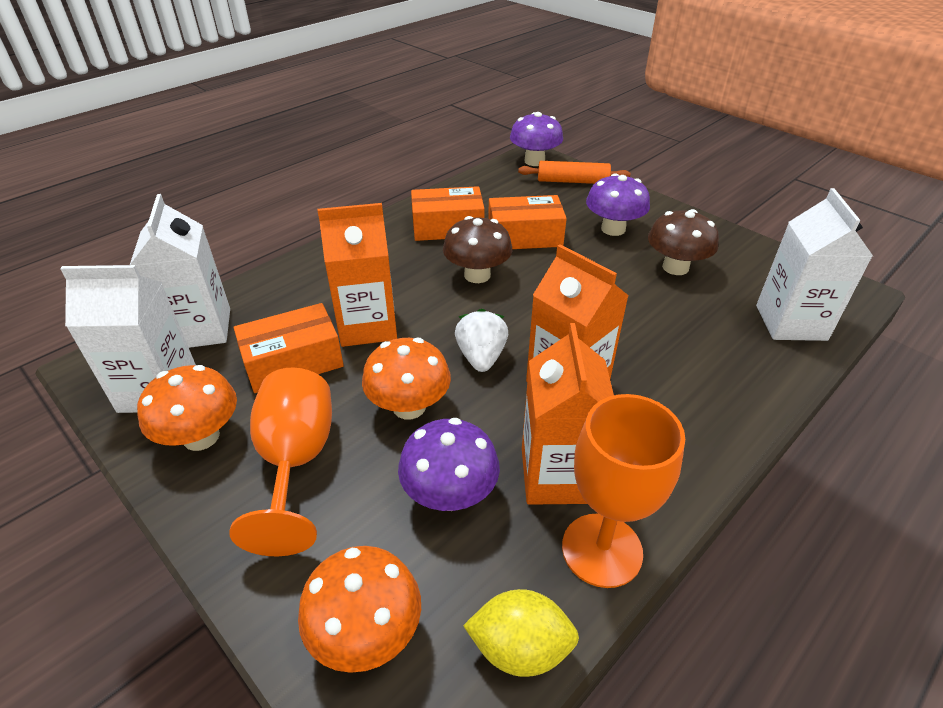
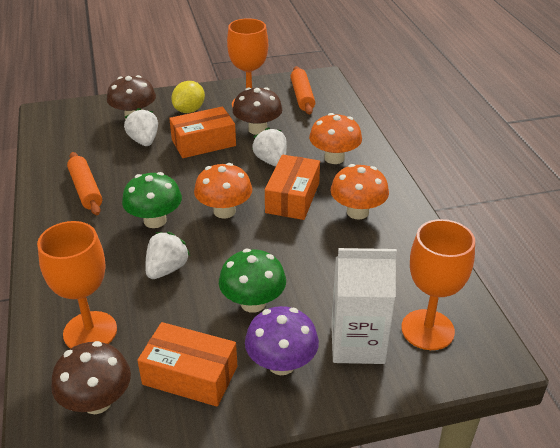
brown mushroom: [443,216,512,283] [648,209,719,275] = 2 -> [51,341,131,414] [107,75,156,120] [233,87,282,135] = 3
green mushroom: none = 0 -> [122,172,182,228] [219,249,286,313] = 2
orange carton: [318,203,397,347] [522,323,614,505] [526,244,629,382] = 3 -> none = 0
orange goblet: [229,367,332,556] [562,394,685,588] = 2 -> [37,221,117,349] [227,18,268,107] [401,219,475,350] = 3
orange rolling pin: [518,161,630,184] = 1 -> [67,152,102,215] [291,66,315,115] = 2
purple mushroom: [398,418,500,511] [510,112,563,166] [586,173,650,236] = 3 -> [245,306,319,375] = 1
white carton: [60,265,196,413] [130,194,230,348] [756,188,873,341] = 3 -> [331,248,397,364] = 1
white strawberry: [455,309,508,372] = 1 -> [124,108,158,146] [145,232,190,279] [252,127,287,167] = 3

